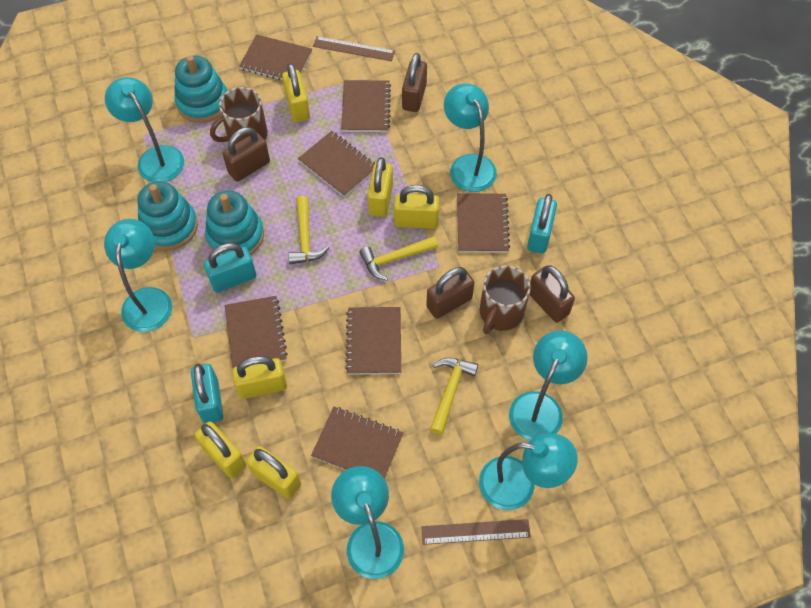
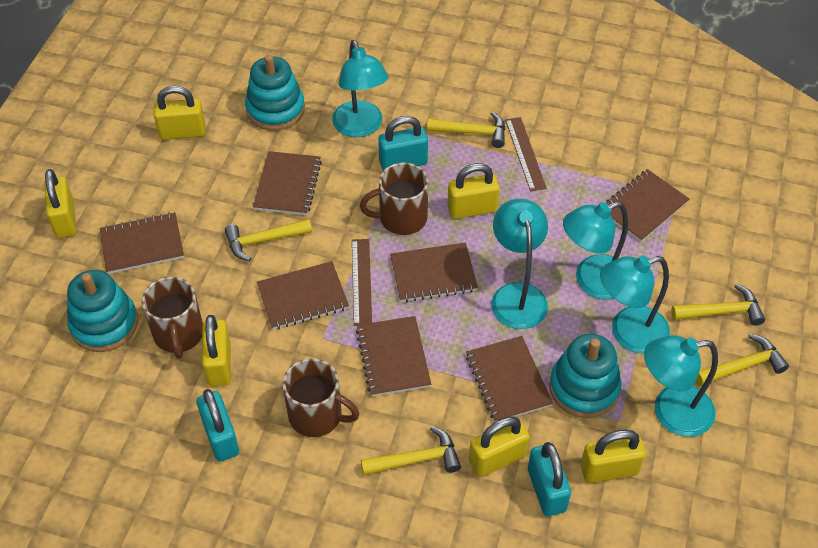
brown mug: [210,87,268,143] [480,266,531,334] = 2 -> [142,277,203,359] [283,358,359,437] [360,162,428,235] = 3
brown padlock: [223,127,270,181] [402,53,427,112] [426,267,475,319] [529,265,575,323] = 4 -> none = 0
turquoise lamp: [104,219,172,332] [105,77,184,182] [331,466,404,579] [444,83,497,192] [479,433,578,510] [509,330,588,441] = 6 -> [332,40,388,137] [491,199,548,329] [563,201,628,300] [600,256,670,354] [644,335,718,437] = 5
yellow hammer: [288,196,329,265] [359,236,438,281] [430,358,478,435] = 3 -> [225,219,312,261] [361,426,461,475] [427,112,505,148] [671,284,765,326] [696,334,789,386] = 5

